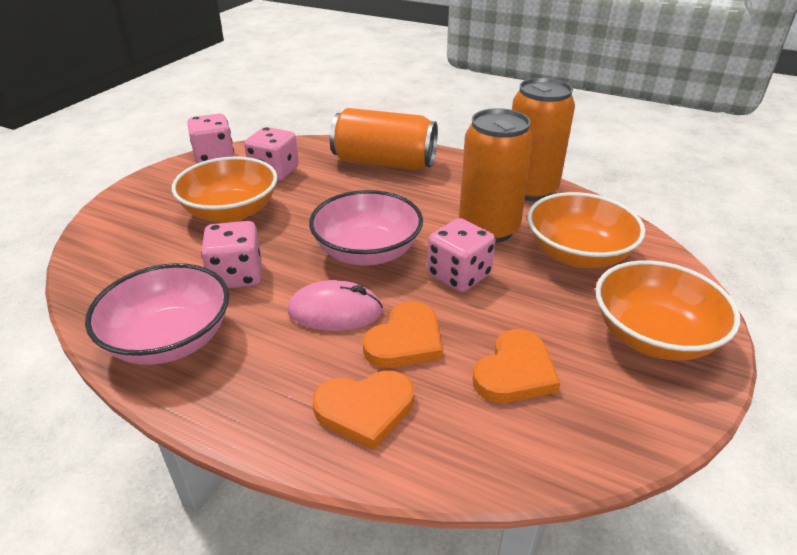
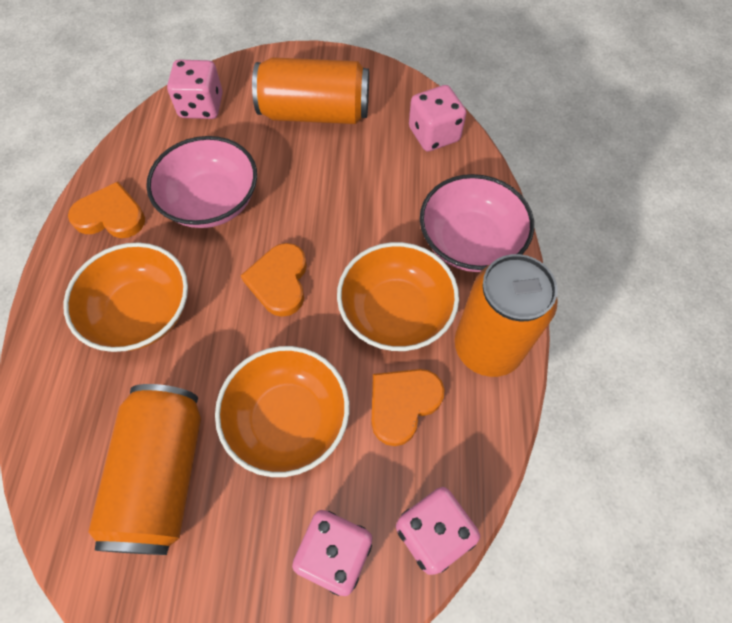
pink mouse: [288,280,383,331] = 1 -> none = 0

